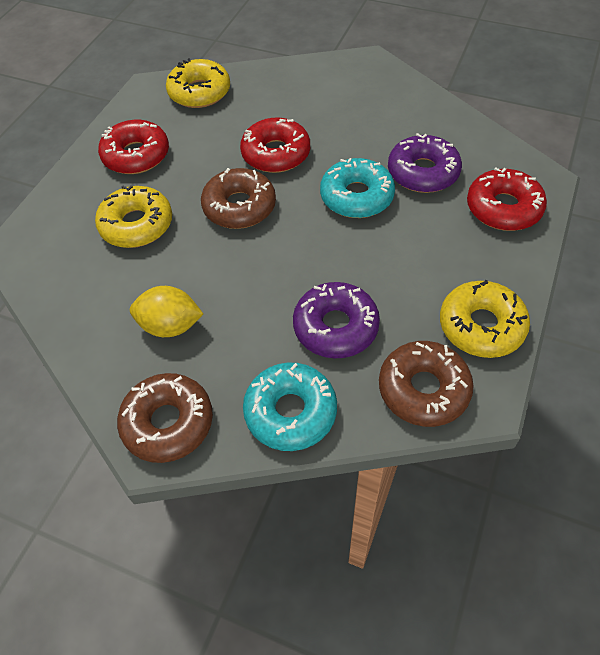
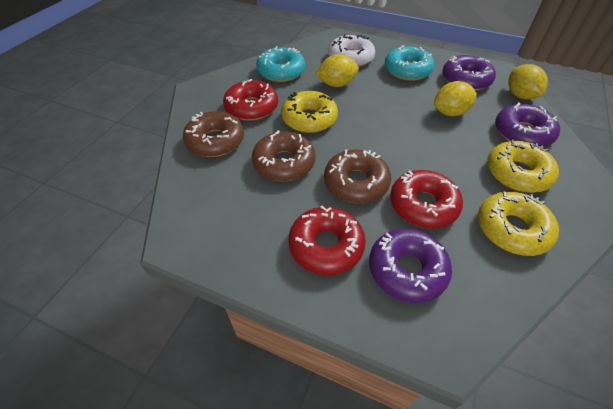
purple donut: [293,282,380,358] [388,133,462,193] = 2 -> [369,228,452,303] [442,55,496,91] [495,102,560,147] = 3
white donut: none = 0 -> [328,34,375,67] = 1
yellow lemon: [130,286,203,337] = 1 -> [316,54,359,87] [434,81,477,116] [508,64,548,100] = 3

